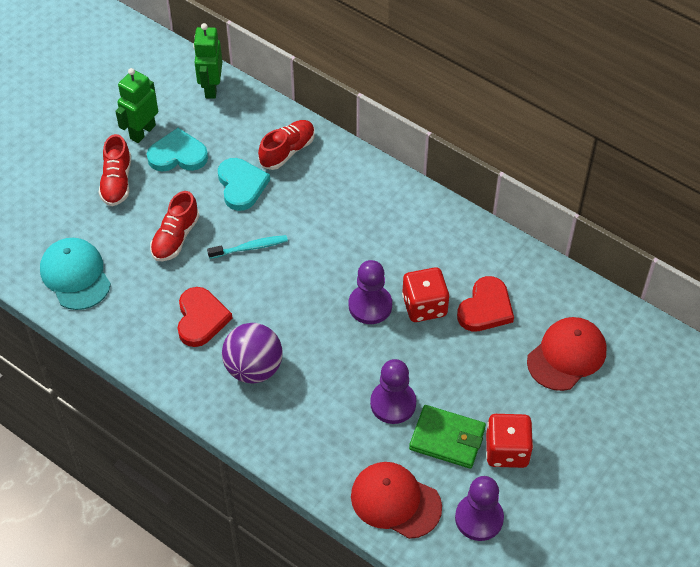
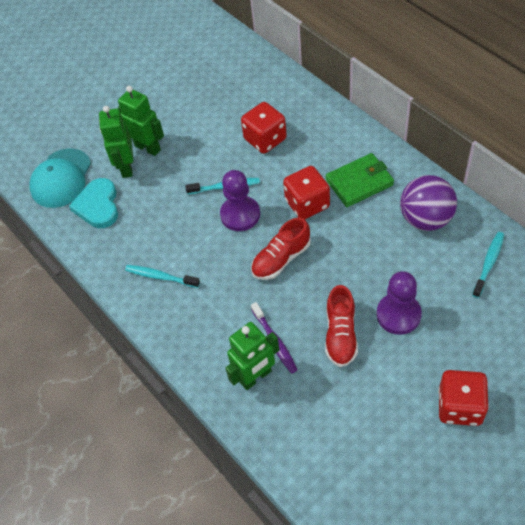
green robot: [115,68,158,143] [193,23,222,99] = 2 -> [99,106,133,178] [118,86,164,156] [226,322,279,390] = 3
purple pawn: [349,260,392,324] [370,359,416,424] [455,476,504,541] = 3 -> [220,170,260,231] [377,271,422,335] = 2
purple toothbrush: none = 0 -> [251,302,297,374] = 1
red cap: [351,462,442,539] [527,317,606,391] = 2 -> none = 0
red dice: [402,267,449,322] [486,414,533,468] = 2 -> [241,102,287,154] [283,166,330,219] [438,370,489,426] = 3
red heart: [178,287,233,347] [457,276,514,331] = 2 -> none = 0
red shoe: [99,134,131,206] [150,191,200,261] [258,120,315,170] = 3 -> [251,218,311,280] [325,285,358,367] = 2
turquoise heart: [147,128,208,172] [218,158,270,211] = 2 -> [69,178,118,228] = 1
turquoise toothbrush: [207,235,288,259] = 1 -> [125,265,200,288] [185,178,260,194] [472,232,504,298] = 3

